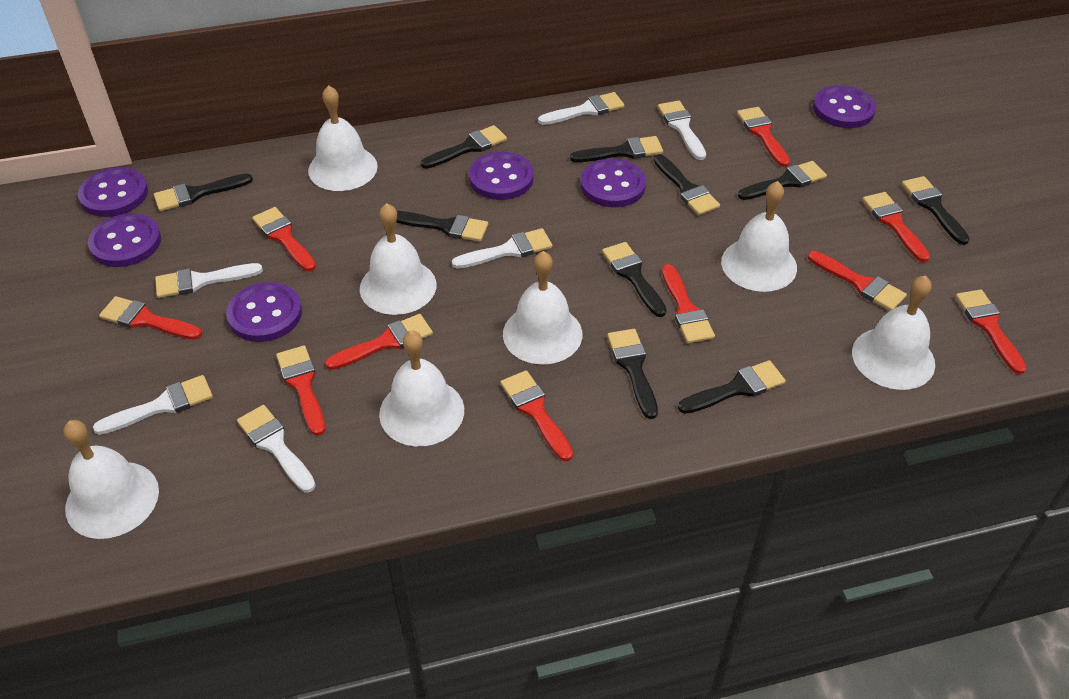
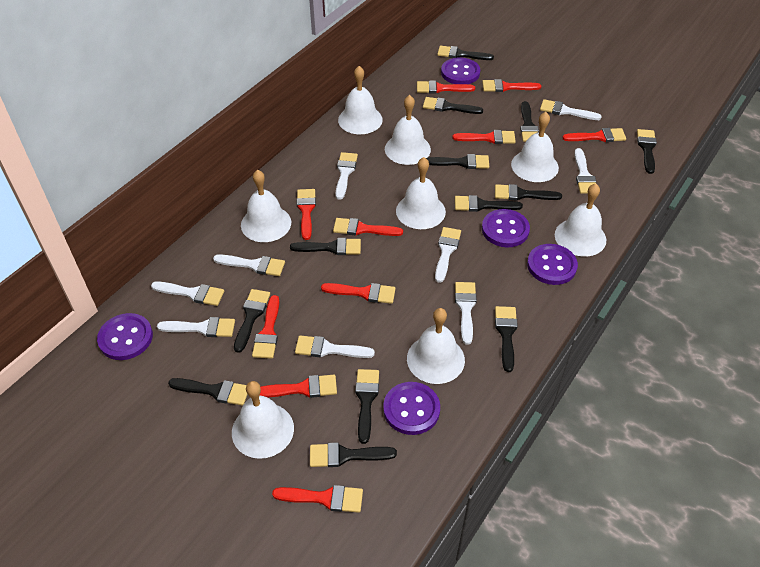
black brush: [154,173,253,211] [396,211,488,242] [421,125,507,169] [570,136,663,162] [602,242,667,317] [607,329,658,419] [654,154,720,215] [678,360,786,414] [738,161,827,200] [902,176,970,245] = 10 -> [168,378,248,406] [234,289,270,353] [290,238,361,255] [310,442,397,467] [355,369,379,444] [423,97,483,114] [426,154,489,169] [437,46,494,60] [455,195,523,212] [495,184,562,201] [495,306,518,372] [520,101,539,142] [637,129,657,174] = 13
purple button: [78,167,148,217] [88,214,161,267] [226,282,302,342] [469,152,534,200] [581,159,646,207] [813,85,876,128] = 6 -> [97,313,153,360] [383,382,440,435] [441,57,480,84] [482,209,530,247] [527,244,578,285] = 5
white bell: [64,420,159,539] [308,85,378,191] [360,203,436,315] [379,330,464,446] [503,251,582,364] [721,181,797,292] [852,275,935,390] = 7 -> [232,381,294,459] [241,170,291,242] [338,66,383,134] [385,95,431,165] [396,157,446,229] [407,308,465,384] [511,112,559,182] [555,184,606,256] = 8
white brush: [93,375,213,435] [155,263,263,298] [237,405,316,492] [452,228,552,269] [538,92,625,125] [658,100,706,160] = 6 -> [151,282,224,306] [157,317,235,337] [213,254,285,276] [295,335,375,358] [336,152,358,200] [435,227,461,283] [455,282,477,345] [540,99,602,120] [574,148,596,194] = 9

